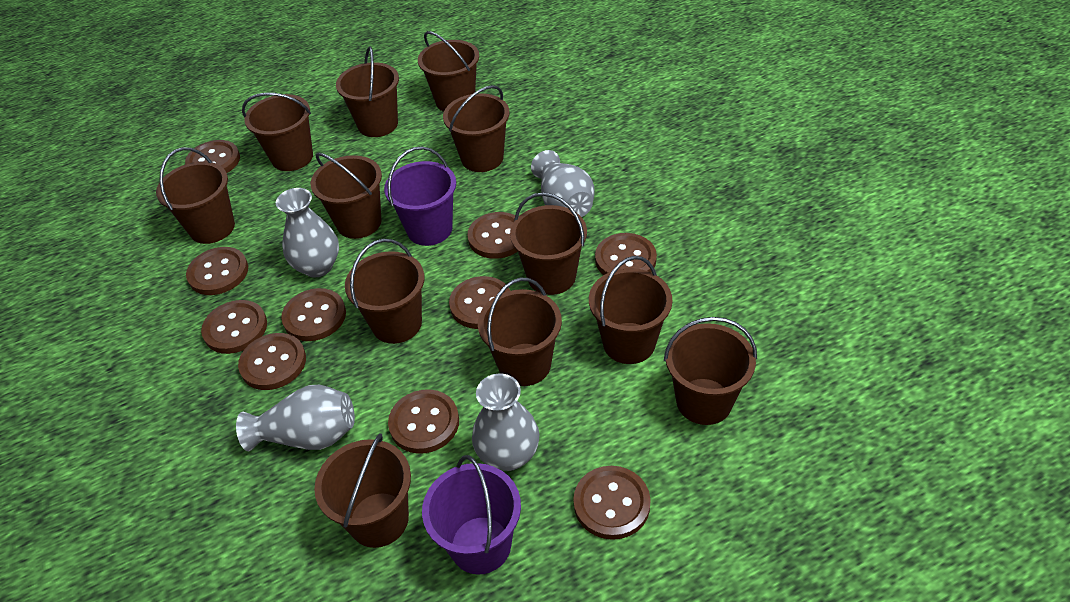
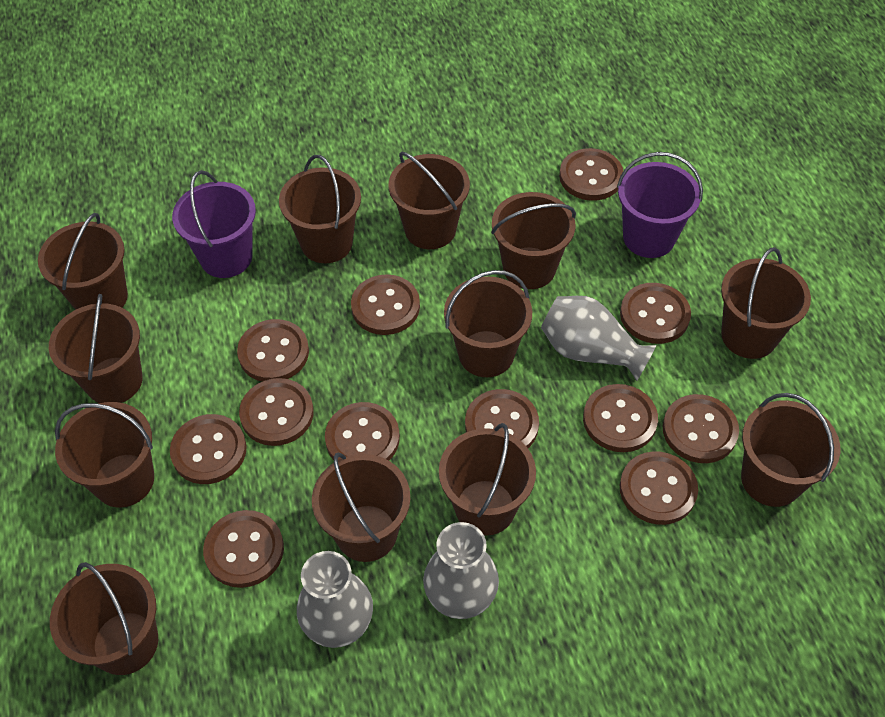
brown button: [185,140,240,173] [186,247,248,295] [201,300,267,354] [238,333,306,390] [281,288,346,341] [388,389,459,454] [449,276,511,329] [467,212,518,259] [573,466,651,540] [595,233,657,275] = 10 -> [170,414,247,484] [203,510,284,588] [237,319,309,382] [239,378,314,446] [325,402,400,461] [351,274,420,335] [465,389,539,448] [559,148,623,201] [583,384,658,452] [620,283,691,344] [620,451,698,525] [663,394,739,463] = 12
grey vase: [236,385,355,451] [276,188,339,278] [472,374,539,471] [531,150,594,217] = 4 -> [297,551,373,648] [423,522,499,619] [541,296,656,381] = 3

